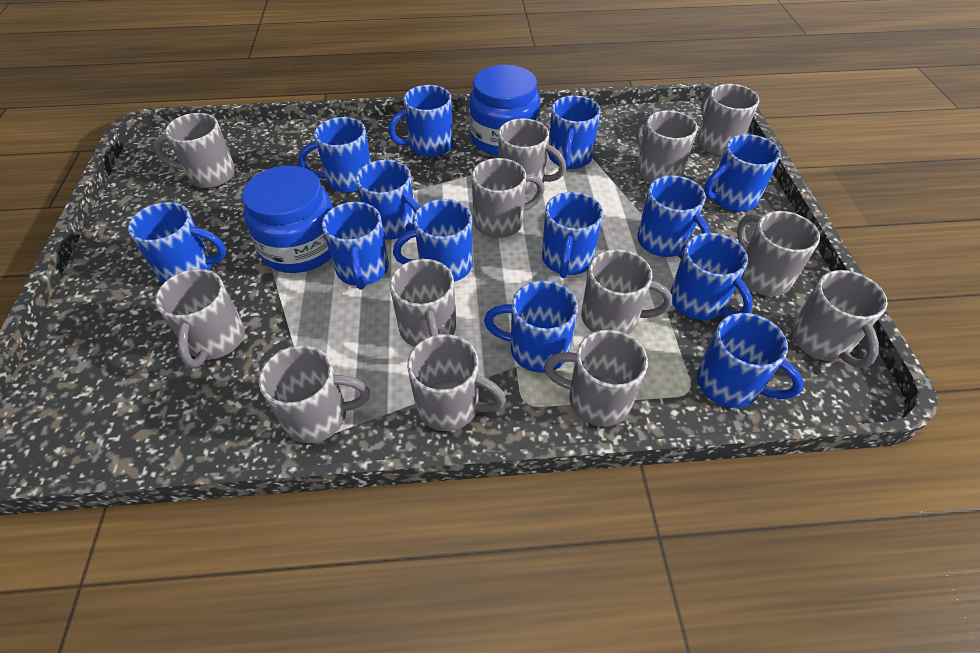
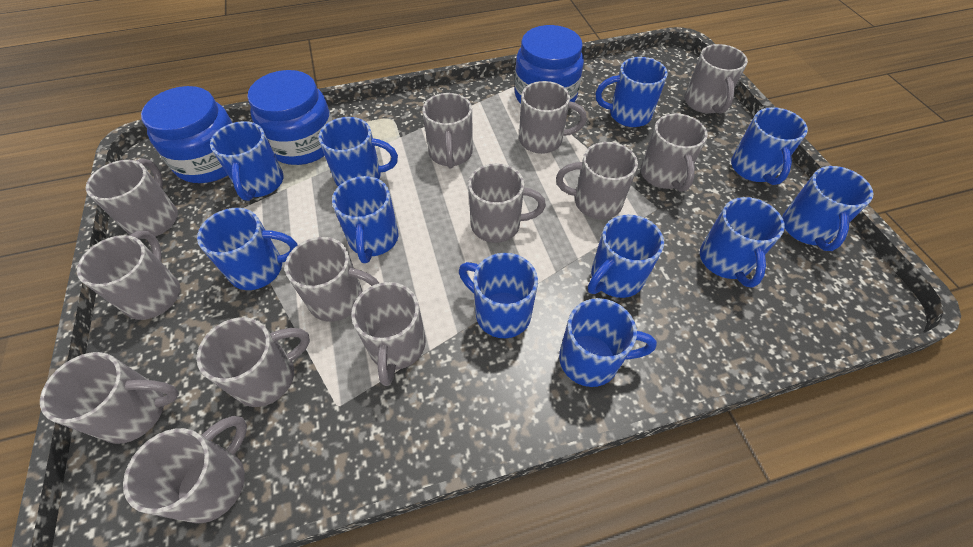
blue jar: [242,166,333,273] [469,65,540,156] = 2 -> [141,86,233,183] [248,70,333,165] [515,25,584,104] = 3
blue mug: [128,202,226,283] [298,117,371,193] [322,202,389,290] [356,160,420,240] [388,85,453,157] [393,199,473,282] [484,281,578,373] [542,192,603,278] [548,95,601,169] [637,175,710,257] [670,233,753,320] [697,313,804,408] [704,134,781,212] = 13 -> [197,208,298,290] [210,121,284,201] [318,117,398,186] [332,176,399,263] [459,253,538,338] [559,298,657,387] [588,215,664,298] [596,57,668,127] [700,197,785,288] [731,107,808,185] [782,166,873,251] = 11

